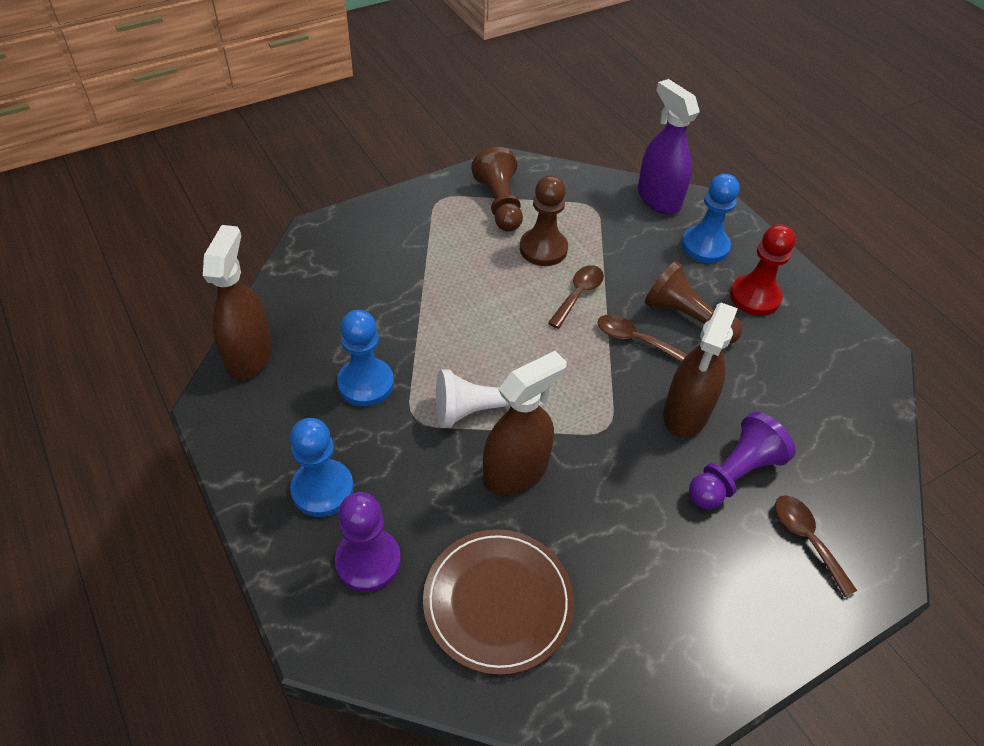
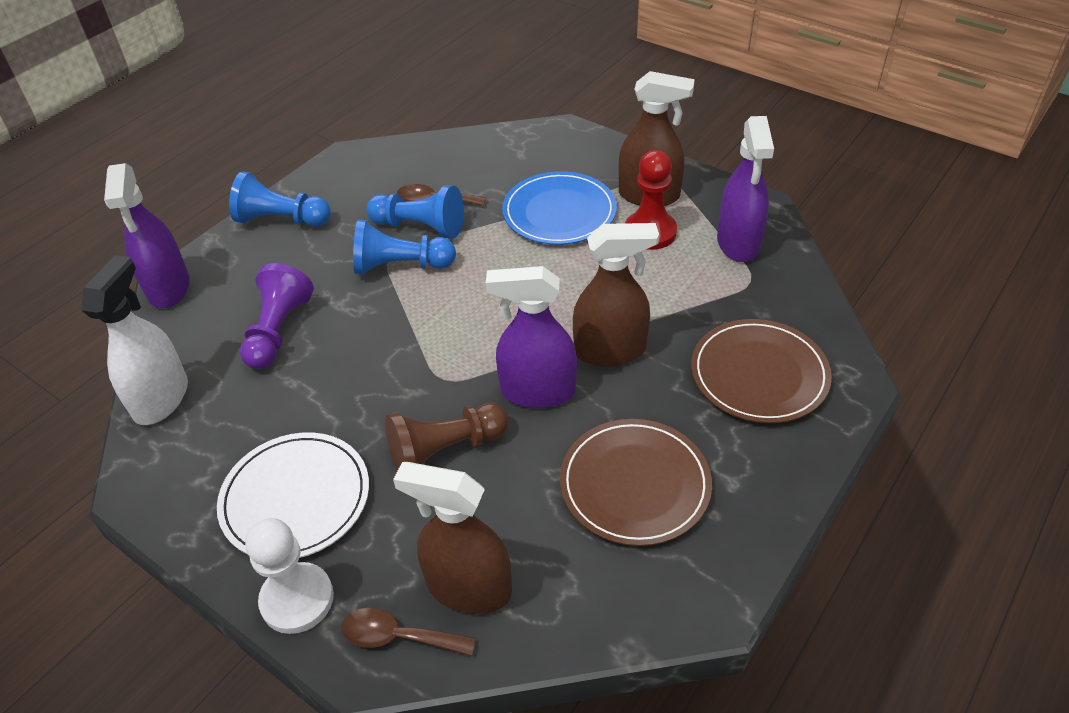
blue plate: none = 0 -> [502,171,617,245] = 1
brown pawn: [471,147,523,232] [520,175,568,266] [645,261,742,344] = 3 -> [385,403,509,471] = 1
brown plate: [423,529,574,675] = 1 -> [560,419,712,546] [691,319,832,423] = 2
brown spoon: [548,265,604,329] [597,314,687,362] [775,495,857,597] = 3 -> [341,608,476,656] [397,184,486,206] = 2
purple pawn: [335,492,401,592] [689,412,796,509] = 2 -> [240,263,314,369] = 1
purple spray bottle: [638,79,700,214] = 1 -> [104,163,189,308] [486,266,577,408] [717,116,774,262] = 3
white plate: none = 0 -> [217,432,369,558] = 1
white spray bottle: none = 0 -> [81,255,188,425] = 1

